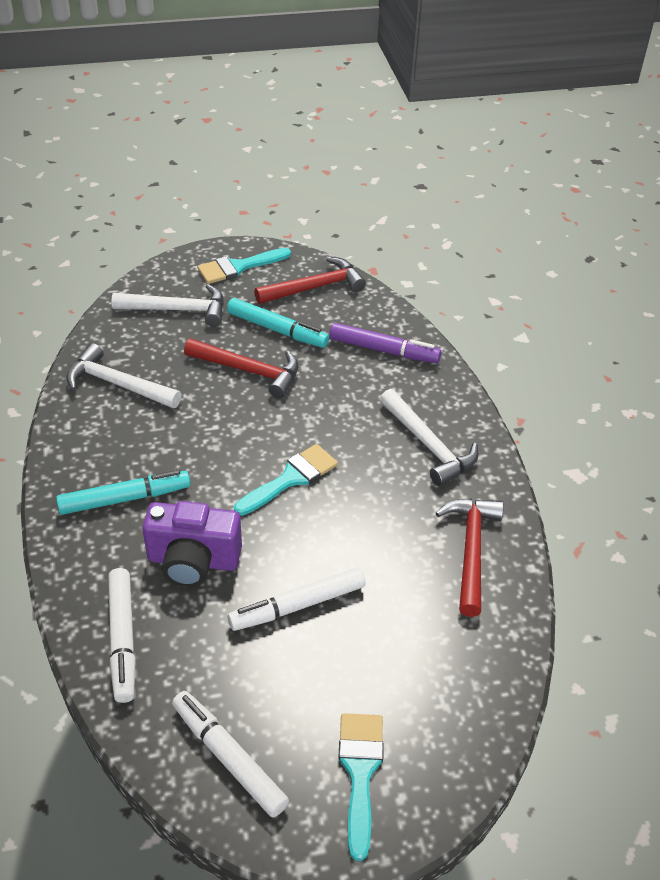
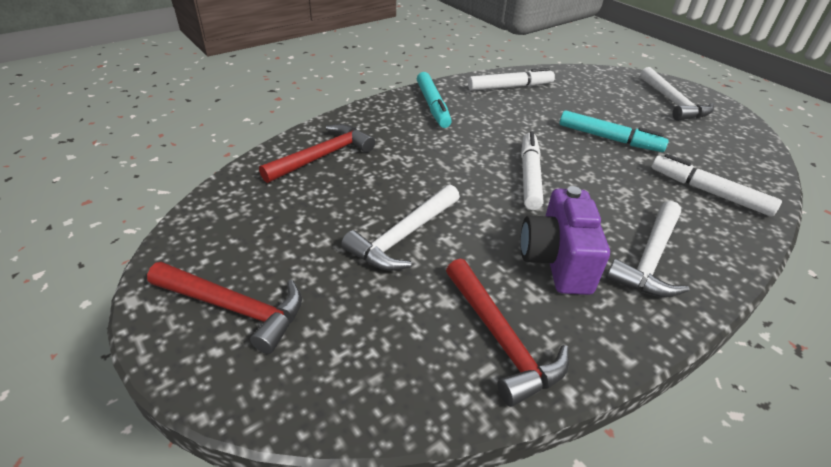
purple marker: [329,323,441,363] = 1 -> none = 0
turquoise brush: [198,248,291,284] [234,444,338,516] [338,713,384,861] = 3 -> none = 0

